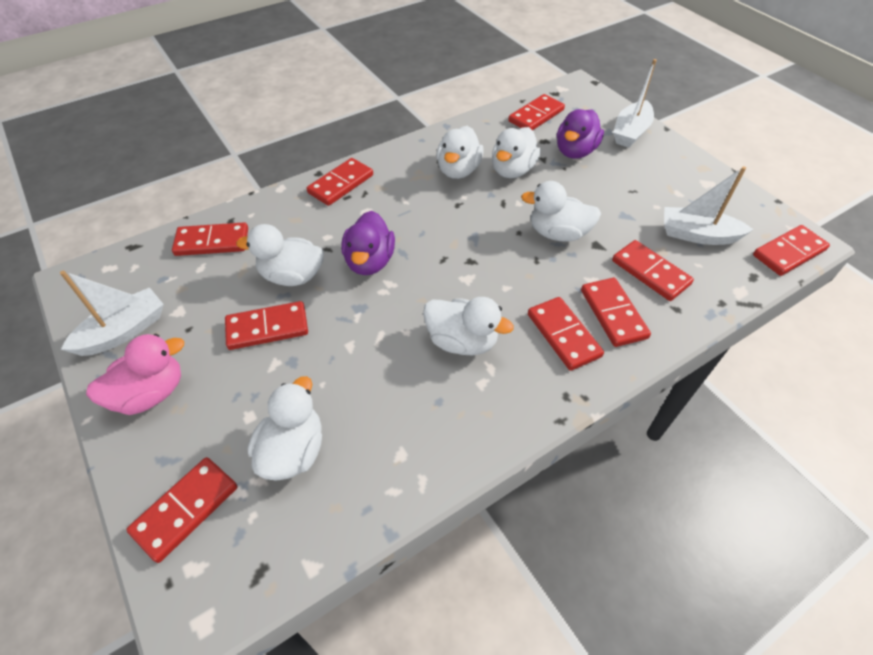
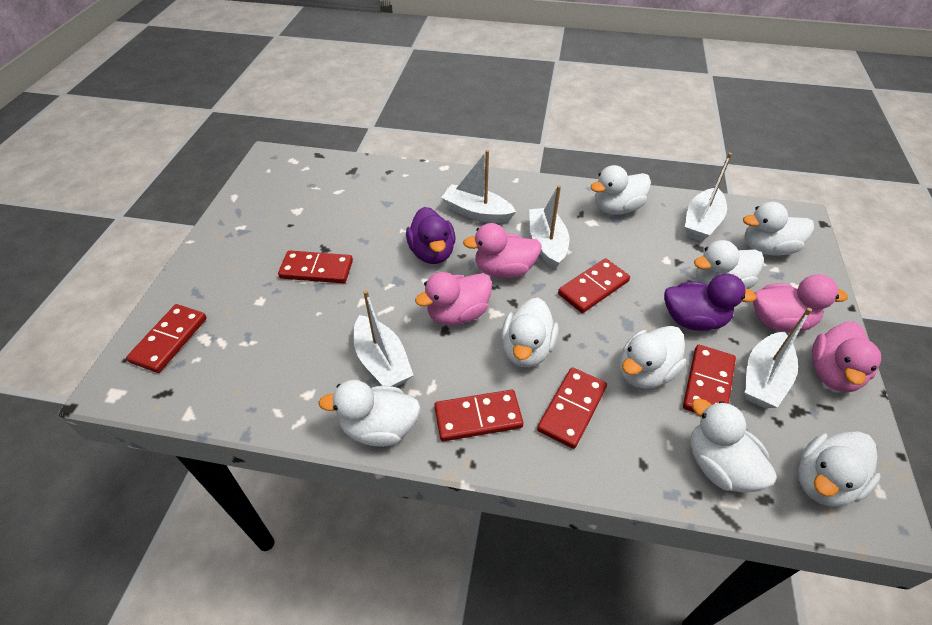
pink duck: [86,334,184,415] = 1 -> [415,272,492,326] [463,223,542,278] [753,274,848,333] [812,322,881,392] = 4
red domino: [126,457,237,563] [172,222,248,256] [225,301,308,350] [307,158,373,206] [508,94,565,130] [528,297,604,371] [581,278,651,347] [612,240,694,301] [753,225,830,276] = 9 -> [126,304,206,373] [278,250,353,283] [434,390,523,441] [537,367,607,449] [558,258,630,313] [683,345,736,413] = 6
white boat: [60,271,164,356] [613,59,657,148] [664,166,754,245] = 3 -> [354,290,413,387] [441,150,516,223] [529,185,570,269] [685,152,732,242] [745,308,812,408] = 5
white duck: [236,224,324,286] [248,376,322,481] [423,297,514,355] [437,126,484,179] [492,127,541,178] [521,181,601,242] = 6 -> [318,380,421,447] [501,298,559,367] [590,165,651,215] [620,326,686,389] [690,398,777,493] [694,240,764,289] [743,202,814,256] [798,431,881,507] = 8

